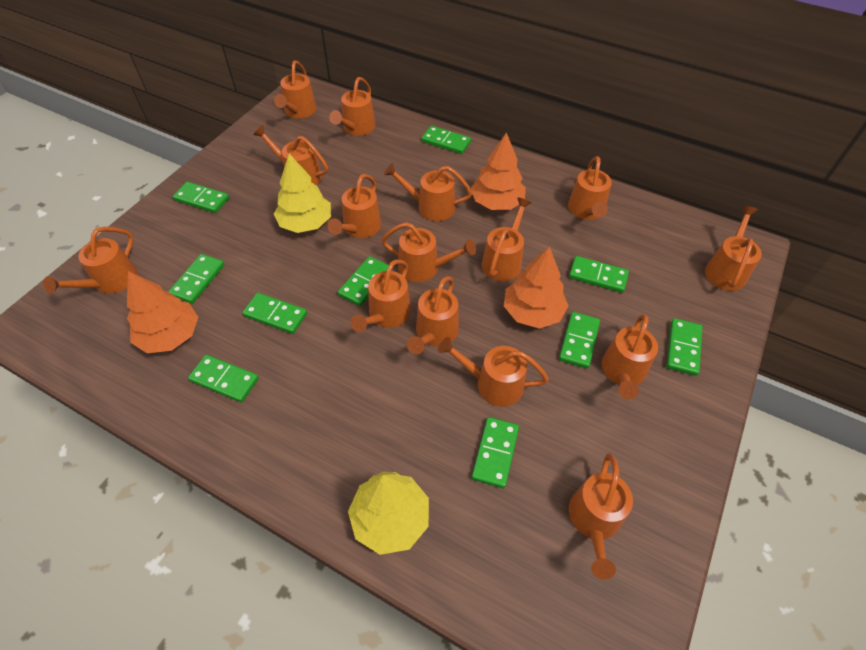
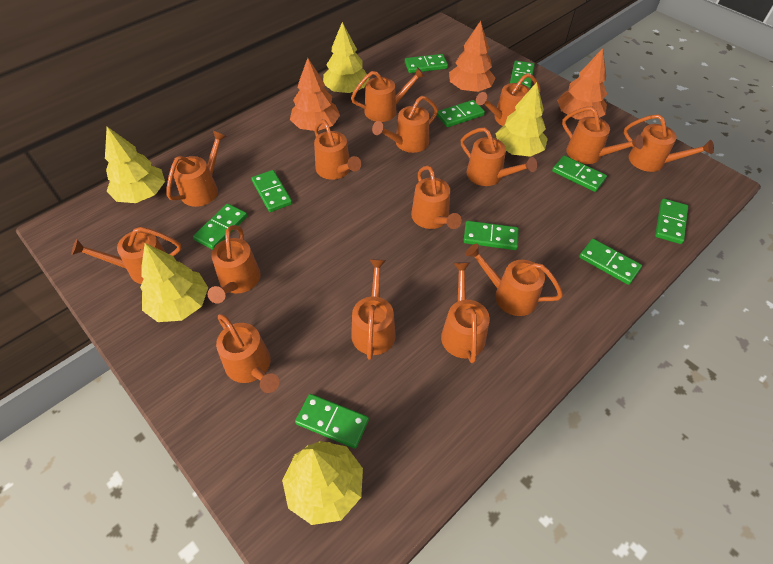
yellow tree: [274,154,331,233] [348,471,429,555] = 2 -> [105,127,165,203] [140,243,208,322] [282,441,363,525] [323,22,370,93] [496,82,548,157] = 5

